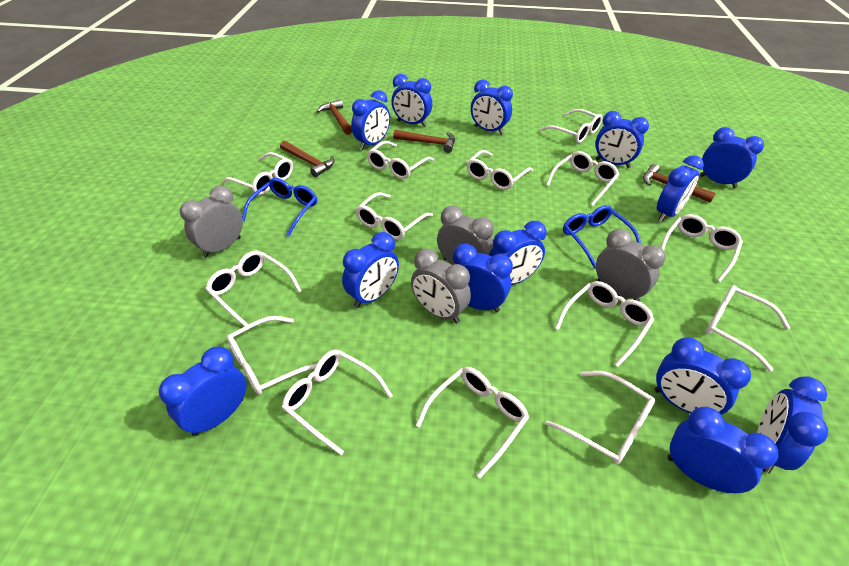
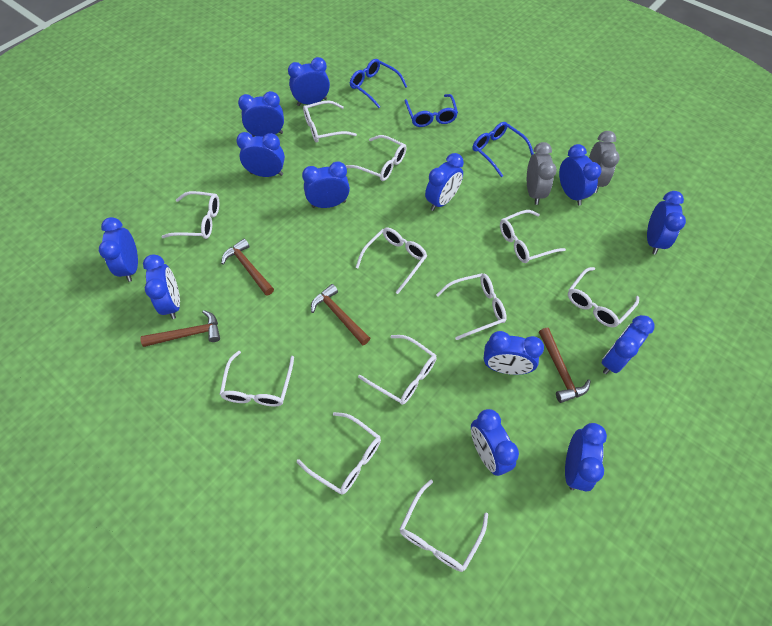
blue glasses: [242,178,317,237] [563,205,641,269] = 2 -> [350,59,407,108] [405,94,458,127] [473,122,534,177] = 3
grey clock: [180,185,243,258] [411,249,471,324] [437,206,494,265] [596,229,666,302] = 4 -> [527,142,557,205] [589,131,620,193] = 2
white glasses: [205,250,302,327] [222,152,293,195] [227,316,317,395] [282,350,393,455] [356,192,433,240] [367,141,434,179] [416,367,529,478] [467,150,533,190] [540,109,603,143] [546,151,619,206] [546,371,655,465] [555,281,654,367] [661,214,743,282] [705,285,790,372] = 14 -> [161,191,219,239] [220,351,294,407] [297,412,381,495] [303,100,357,143] [346,135,407,181] [356,227,427,294] [358,335,437,405] [400,480,488,572] [436,273,507,340] [500,210,566,263] [568,267,639,327] = 11

